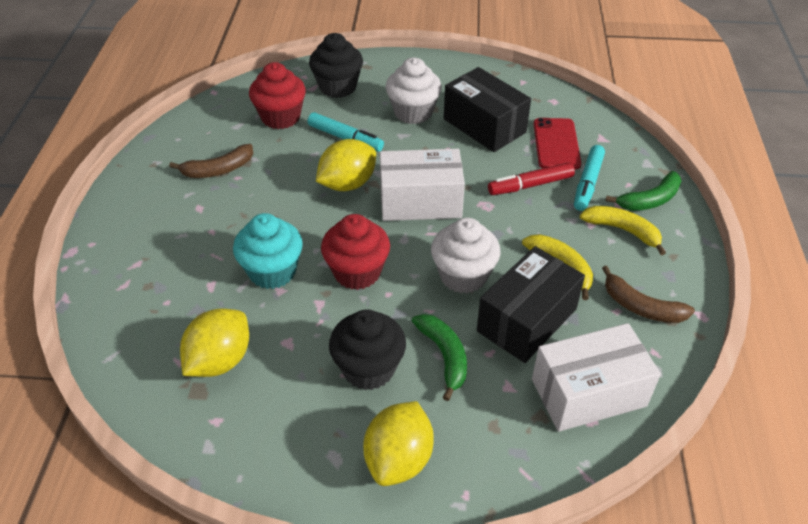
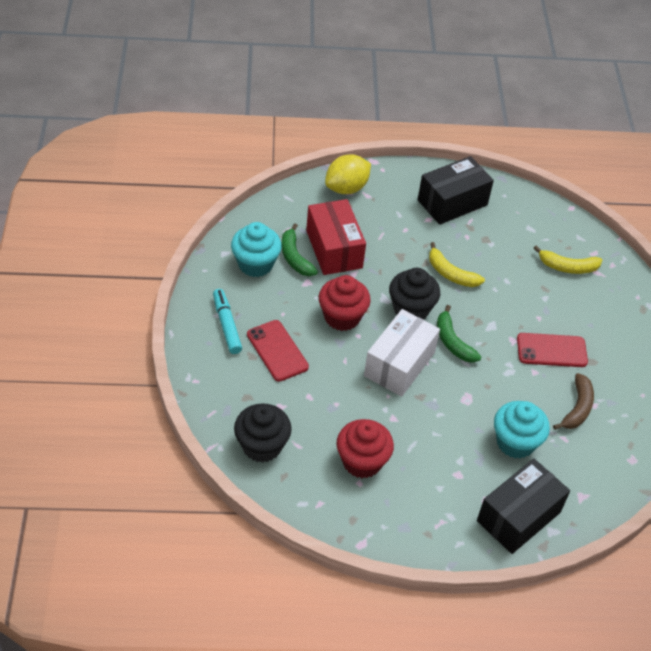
brown banana: [169,144,253,178] [602,265,695,323] = 2 -> [553,373,594,430] = 1
red box: none = 0 -> [306,199,366,275] = 1
red marker: [488,162,575,195] = 1 -> none = 0
red phone: [533,118,581,170] = 1 -> [247,320,309,382] [517,333,588,367] = 2
turquoise cupcake: [233,213,303,289] = 1 -> [231,222,282,277] [494,401,550,459] = 2
turquoise marker: [308,112,384,152] [574,145,605,211] = 2 -> [213,289,242,354] = 1
white box: [380,149,465,221] [532,323,661,432] = 2 -> [364,309,440,397] = 1
white cupcake: [386,57,442,124] [431,218,501,294] = 2 -> none = 0
yellow lemon: [180,308,249,377] [316,139,376,191] [363,401,434,486] = 3 -> [325,154,371,194] = 1

